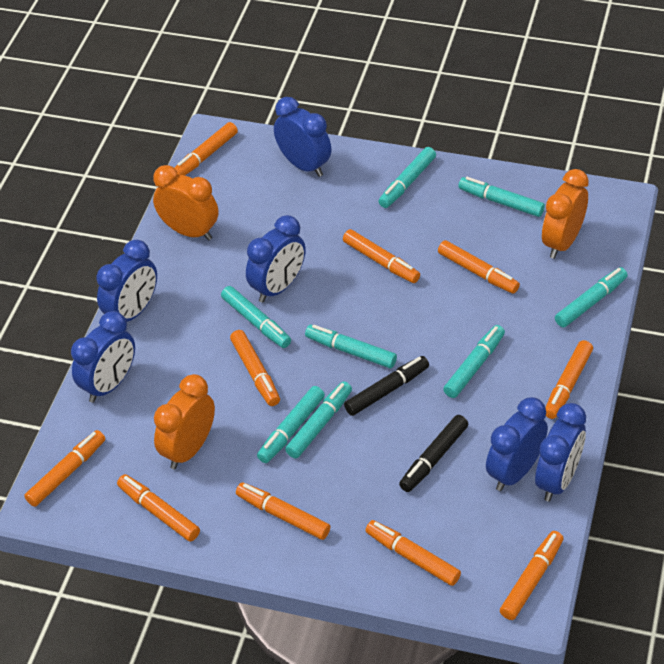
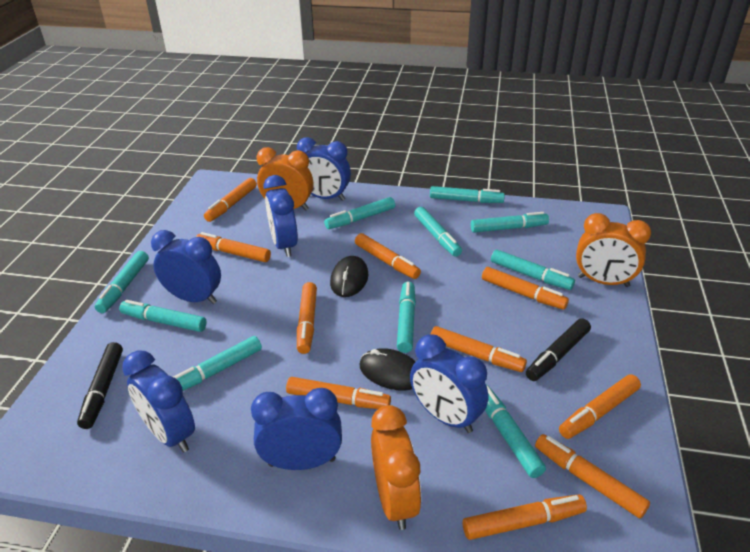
black mouse: none = 0 -> [330,256,368,297] [359,348,416,391] = 2
turquoise marker: [221,286,291,348] [257,386,325,463] [285,381,352,458] [305,325,397,368] [378,147,436,208] [443,325,505,398] [458,177,545,217] [555,267,628,327] = 8 -> [95,251,149,313] [119,300,207,332] [173,336,262,391] [324,197,395,229] [397,281,416,353] [414,207,462,257] [430,186,505,203] [471,212,549,233] [485,385,546,478] [491,249,575,290] = 10

